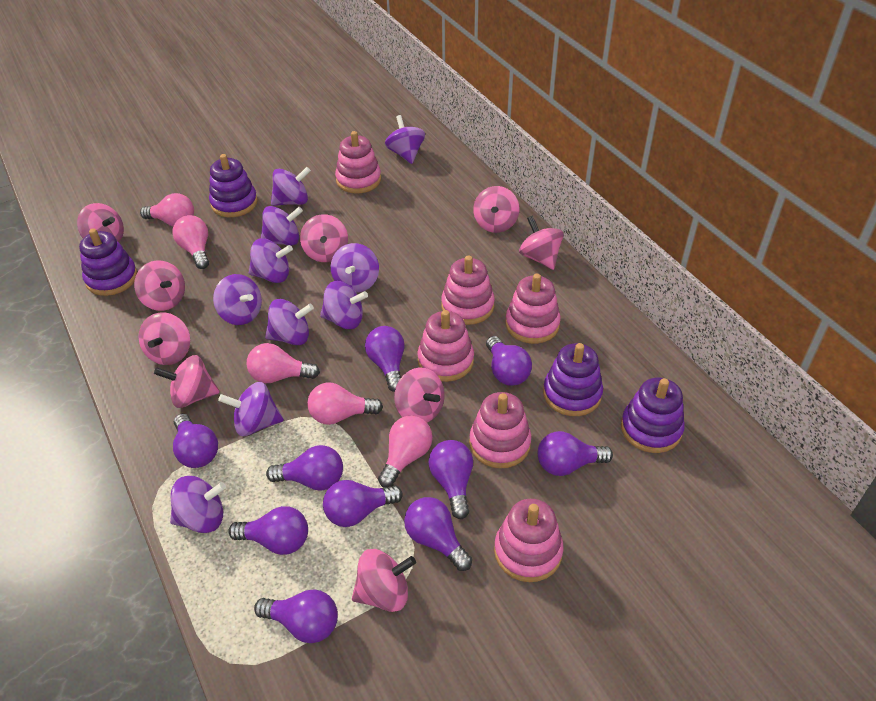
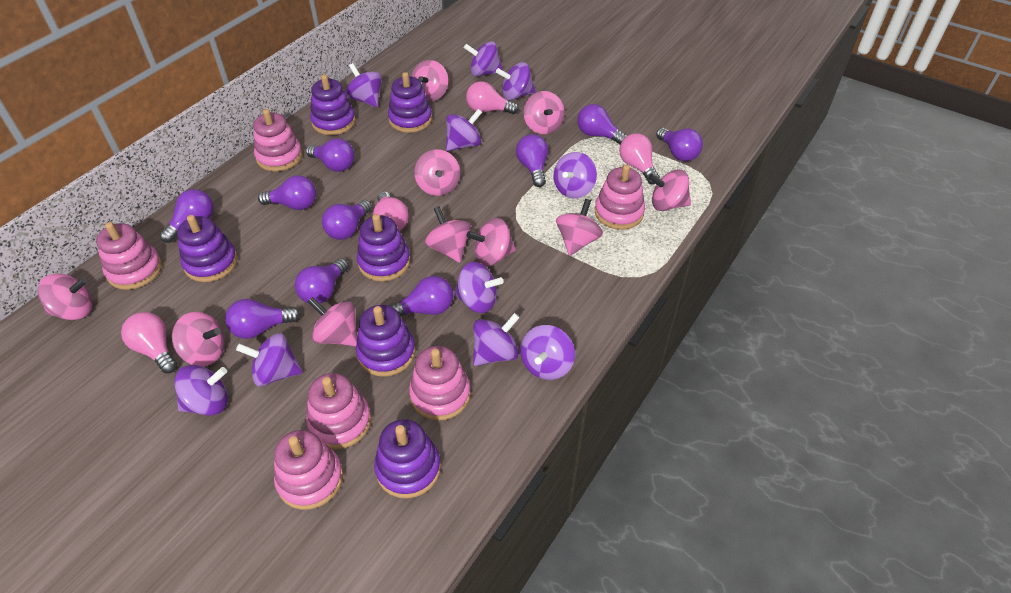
pink light bulb: [140,193,194,226] [172,215,209,269] [247,343,320,383] [308,383,383,425] [378,416,433,487] = 5 -> [121,312,177,373] [373,191,409,231] [466,81,519,114] [619,133,660,184] = 4
pink spinning top: [77,203,124,242] [134,260,185,311] [139,312,190,365] [154,355,220,408] [300,214,348,262] [352,549,416,612] [394,367,445,423] [473,186,519,233] [519,216,564,270] = 9 -> [38,274,93,320] [172,312,225,366] [308,297,357,347] [411,60,448,102] [414,149,460,196] [425,206,471,263] [466,218,516,266] [524,91,565,134] [556,199,603,256] [648,169,691,211] = 10
purple stacking toy: [79,228,137,296] [209,154,258,217] [543,343,603,416] [621,378,685,453] = 4 -> [177,215,238,282] [310,74,356,135] [356,305,415,377] [357,214,410,281] [374,419,441,499] [388,72,432,133] = 6

